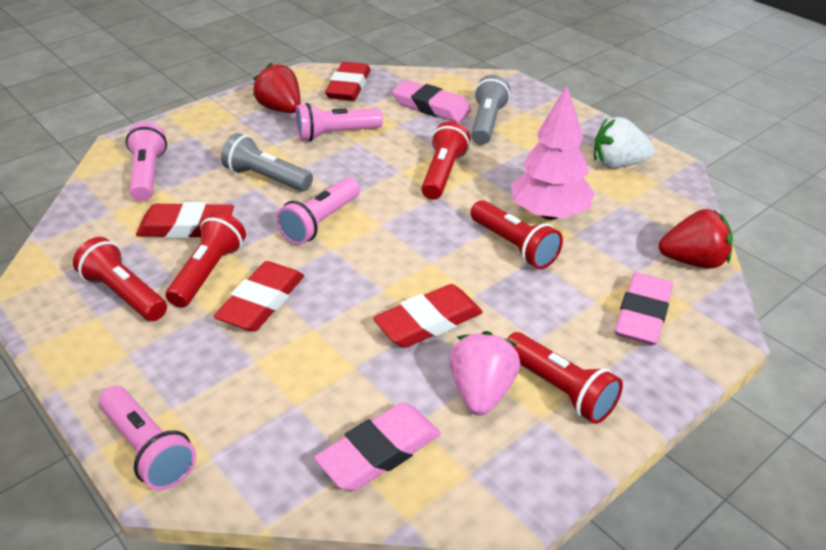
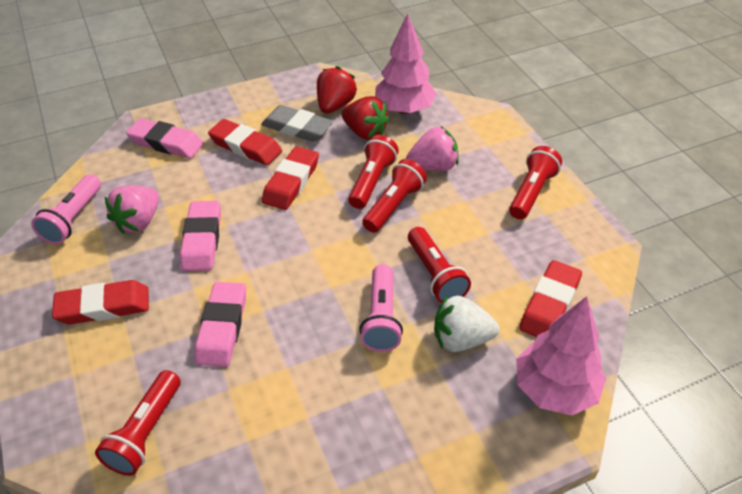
grey eraser: none = 0 -> [261,105,333,142] = 1
grey flashlight: [221,133,313,192] [471,75,510,145] = 2 -> none = 0
pink flashlight: [99,386,196,490] [126,122,167,202] [276,178,360,245] [295,103,383,141] = 4 -> [31,174,101,245] [359,264,403,352] = 2
pink strawberry: [449,331,520,415] = 1 -> [105,186,159,234] [406,126,458,171] = 2
pink tree: [511,86,595,220] = 1 -> [375,13,437,114] [516,296,606,415] = 2

